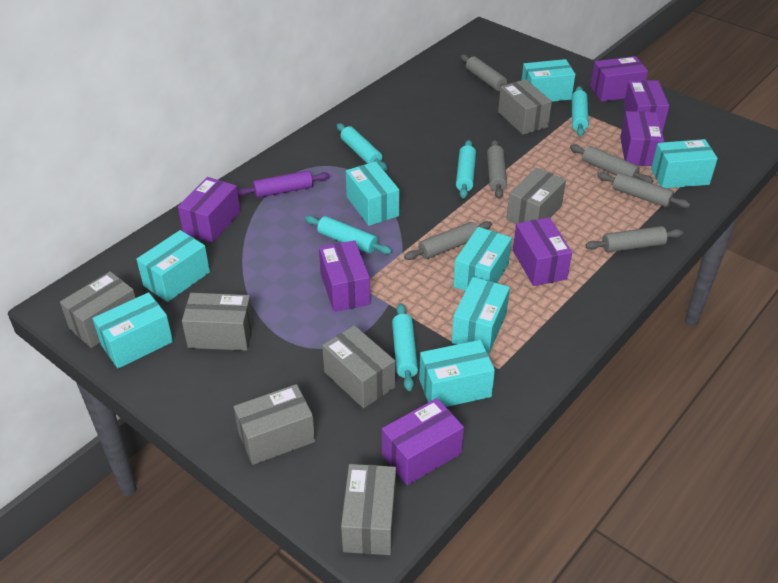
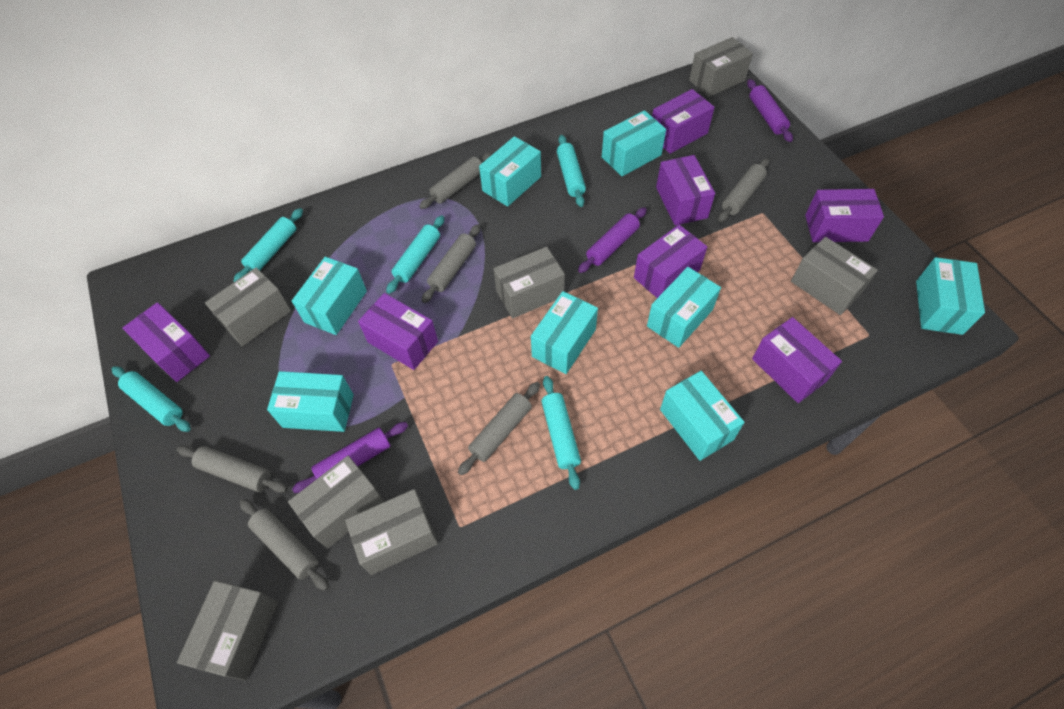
purple rolling pin: [237,170,330,198] = 1 -> [292,422,408,493] [578,207,647,273] [747,79,793,142] = 3

